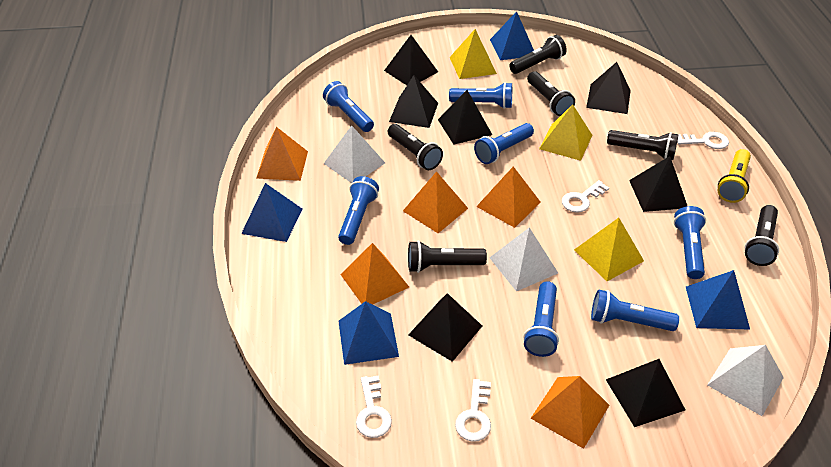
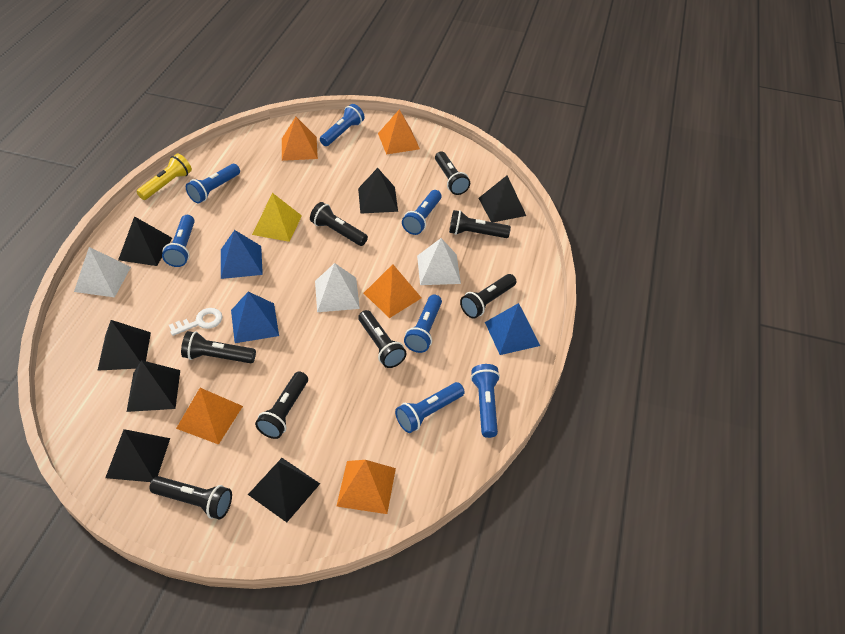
black flashlight: [388,124,443,170] [408,241,487,273] [509,35,567,74] [527,71,575,116] [607,130,679,160] [745,205,779,266] = 6 -> [149,476,232,520] [181,331,256,363] [255,372,308,439] [310,202,368,246] [358,310,407,368] [435,151,470,195] [449,210,511,238] [460,274,516,319] = 8
blue pyramid: [241,183,302,242] [338,301,399,365] [490,11,534,60] [686,270,750,330] = 4 -> [221,230,263,279] [231,292,279,343] [485,303,540,355] = 3
white key: [356,376,392,438] [455,379,491,442] [562,180,609,213] [677,132,729,149] = 4 -> [169,308,223,336] = 1
yellow pyramid: [450,29,497,79] [539,104,592,161] [574,218,644,281] = 3 -> [252,193,302,242] = 1

